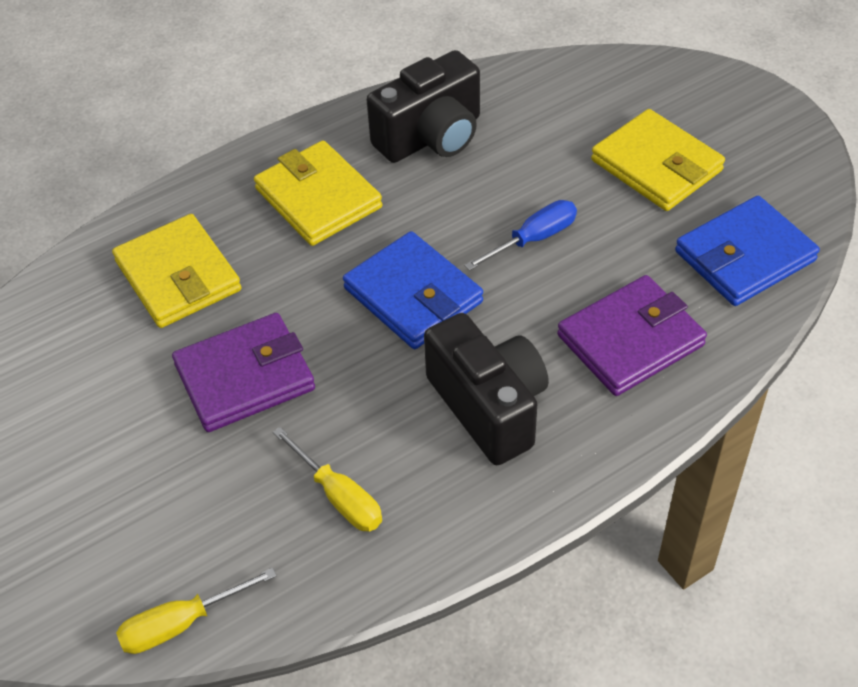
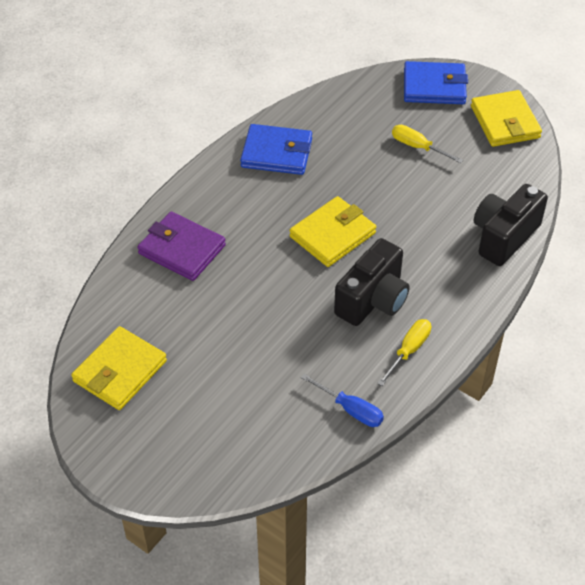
purple wallet: [172,313,315,432] [557,275,707,396] = 2 -> [137,211,226,281] = 1

